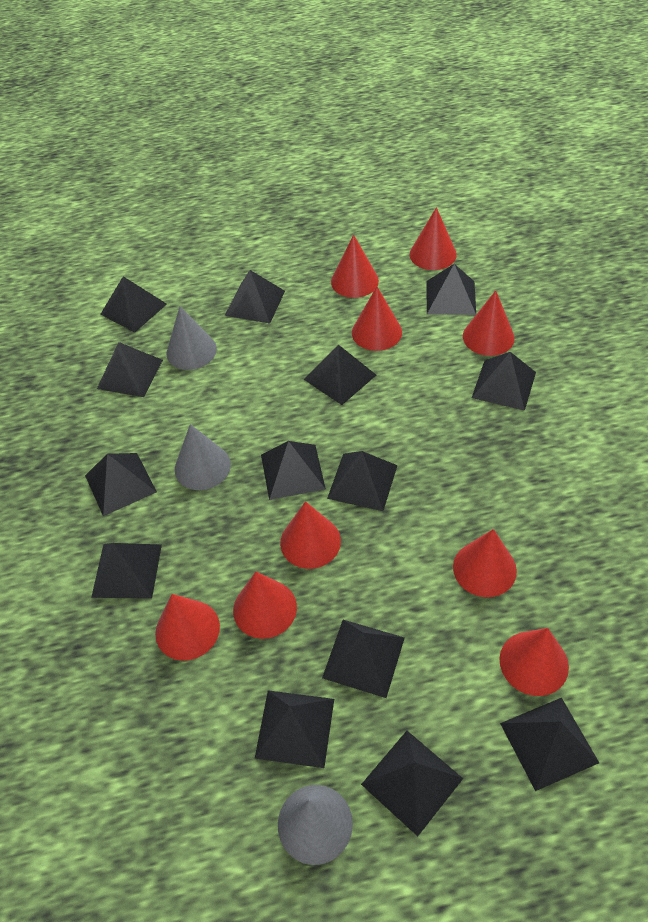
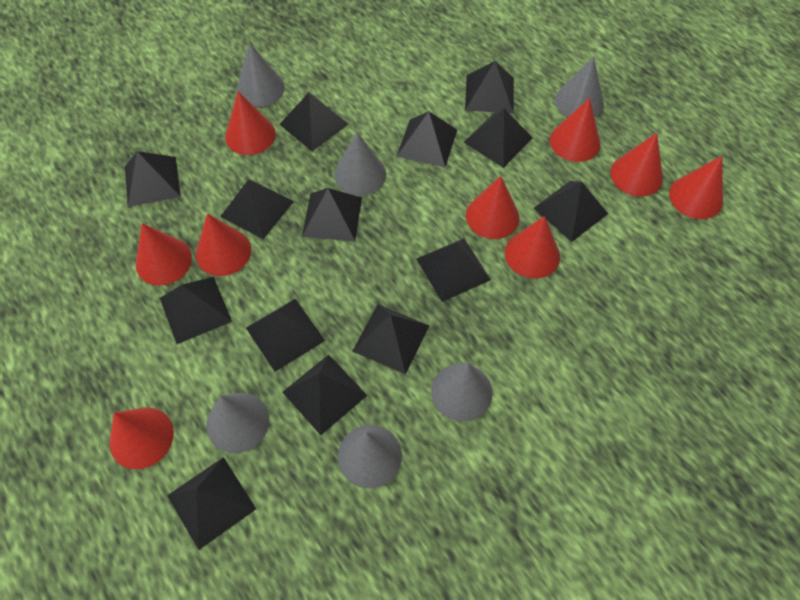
grey cone: [167,306,217,370] [175,424,231,490] [278,785,353,865] = 3 -> [207,393,269,453] [236,43,285,107] [334,132,386,196] [338,425,402,488] [431,363,493,422] [555,56,604,117] = 6

